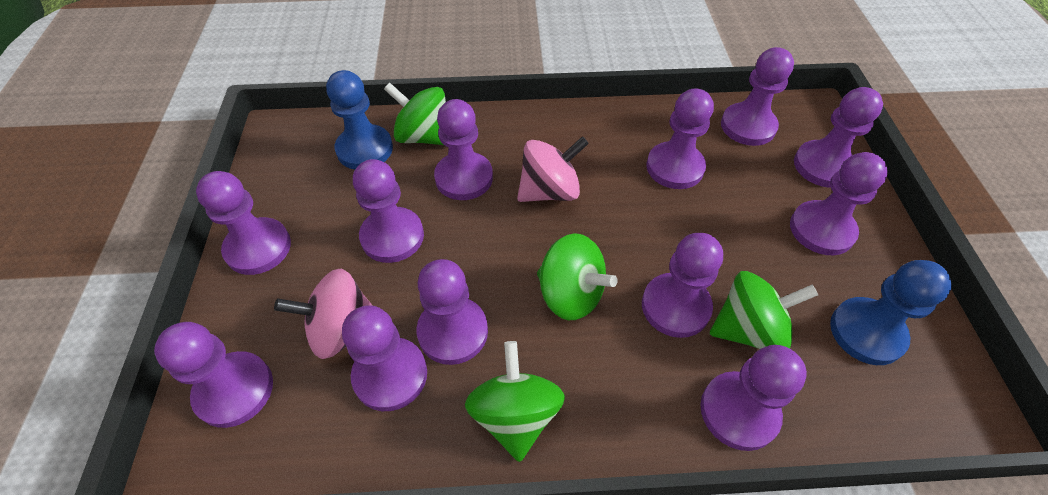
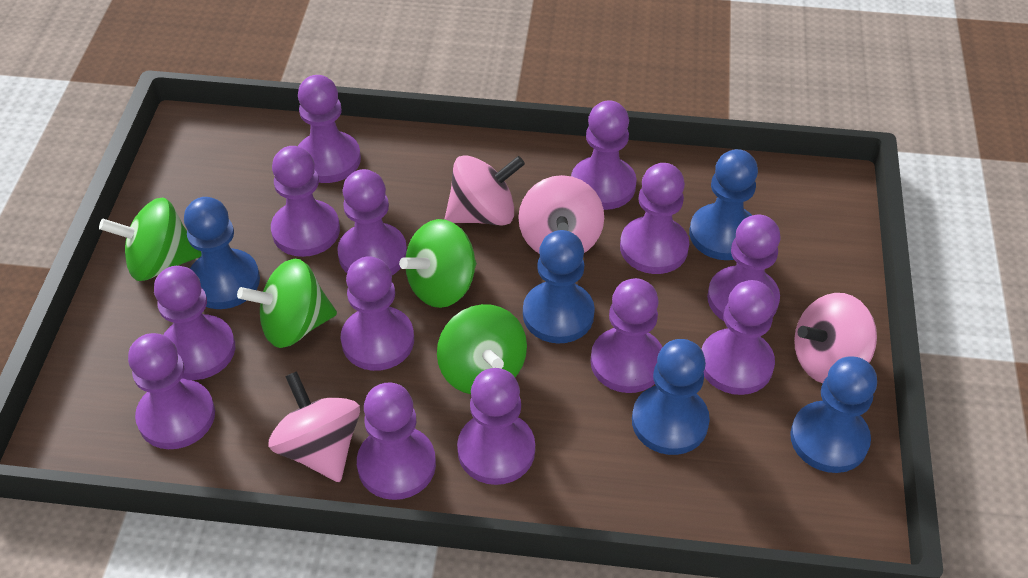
blue pawn: [326,70,393,169] [830,260,952,365] = 2 -> [184,197,260,309] [523,230,595,344] [632,339,710,455] [689,149,758,260] [790,356,877,473] = 5
pink spinning top: [274,269,373,359] [517,136,589,202] = 2 -> [268,371,360,482] [445,155,525,226] [518,175,604,253] [794,293,877,383] = 4
purple pawn: [154,322,273,428] [196,171,291,275] [342,305,427,411] [353,159,424,263] [416,259,488,365] [434,99,493,200] [642,233,723,338] [646,88,714,189] [700,345,807,451] [721,47,794,146] [790,152,888,255] [794,87,883,188] = 12 -> [128,333,215,449] [154,266,235,380] [271,146,340,257] [298,75,361,183] [337,169,407,275] [341,256,414,371] [357,382,436,500] [457,368,535,485] [571,100,637,210] [590,278,662,393] [620,163,689,274] [702,280,775,395] [707,214,781,321] = 13

